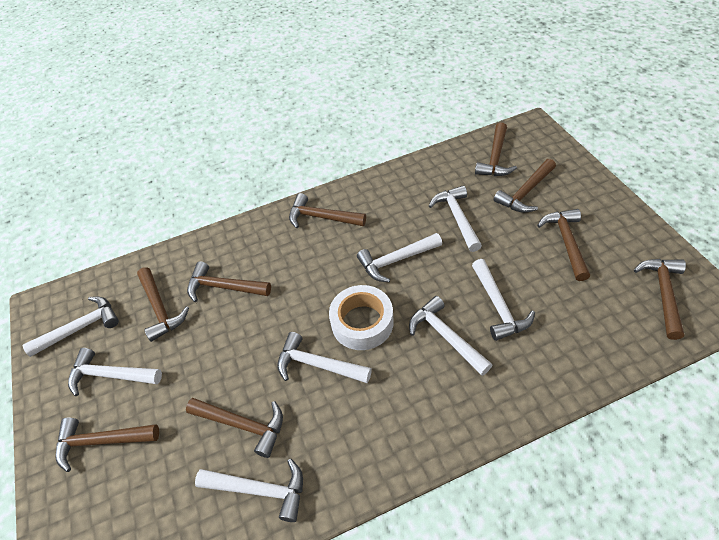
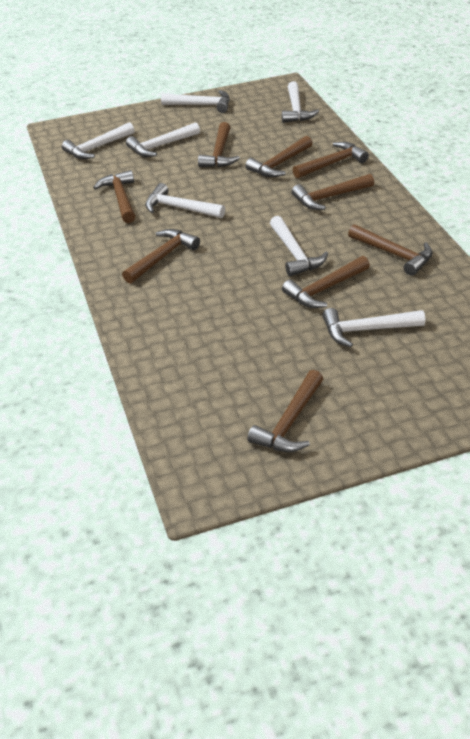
white hammer: [22,297,119,357] [68,348,162,396] [195,459,303,522] [277,332,372,383] [357,233,442,282] [409,296,492,376] [429,185,482,252] [472,259,535,341] = 8 -> [62,122,134,159] [126,122,200,157] [145,183,225,218] [161,90,230,113] [270,216,328,277] [282,81,319,123] [322,308,425,347] = 7
white tape: [329,285,394,350] = 1 -> none = 0

